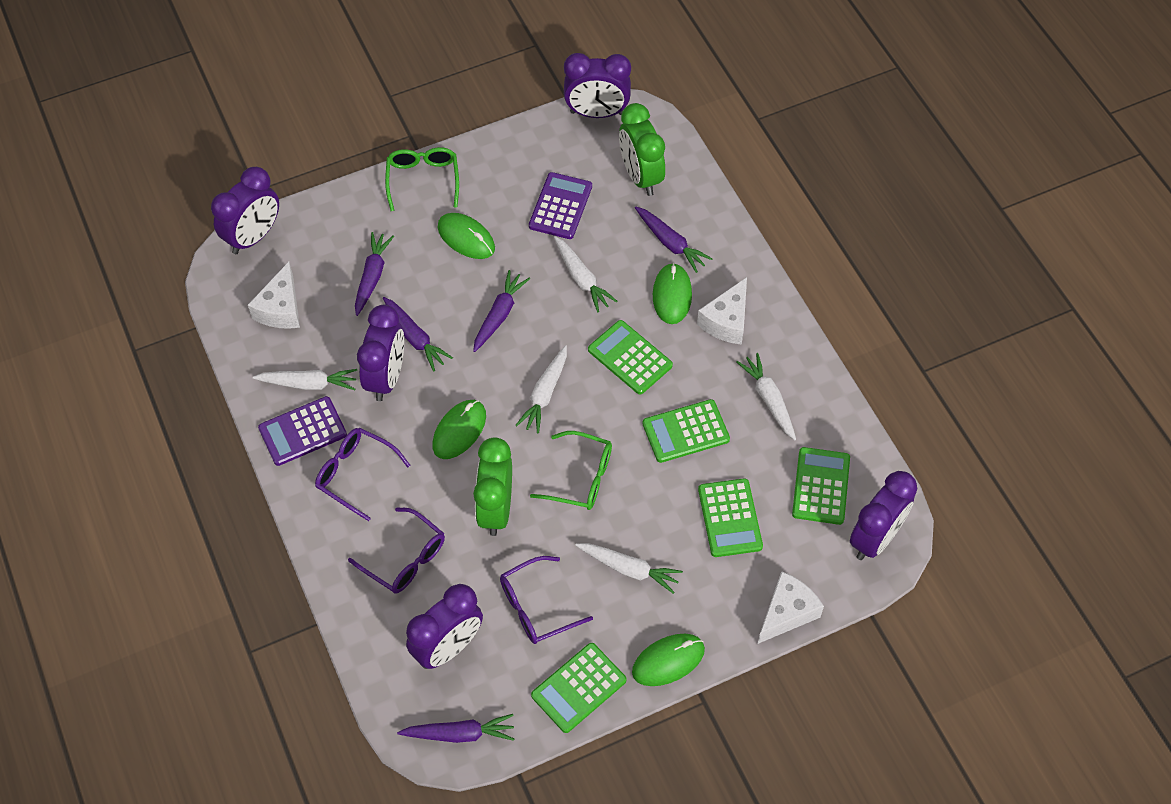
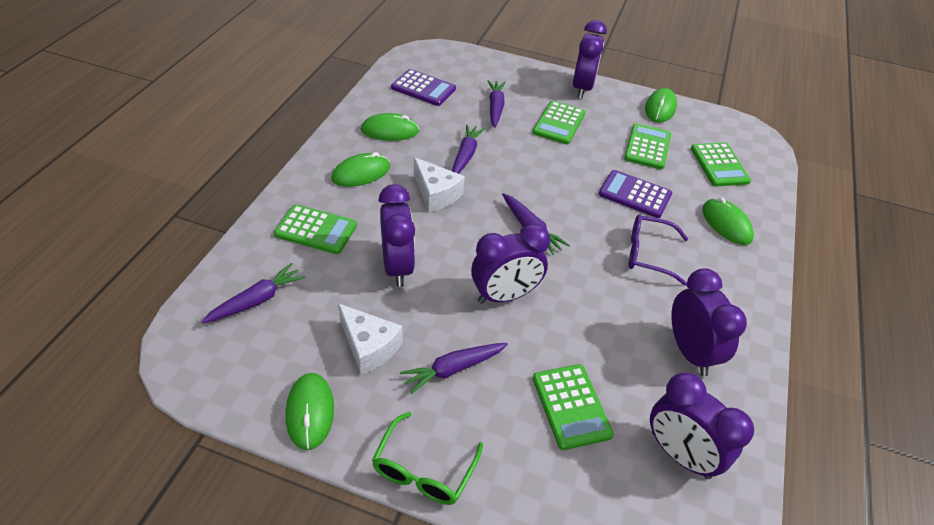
green clock: [473,437,512,536] [619,103,665,196] = 2 -> none = 0
green glasses: [385,147,459,211] [530,431,612,510] = 2 -> [372,412,483,505] = 1
green mouse: [432,400,486,459] [438,213,495,259] [632,634,705,686] [653,263,692,324] = 4 -> [286,373,334,450] [331,152,390,187] [361,113,419,141] [645,88,677,123] [702,197,754,245] = 5
purple glasses: [315,428,411,521] [348,507,445,594] [500,556,593,644] = 3 -> [629,215,688,286] = 1
white carrot: [253,369,357,390] [516,345,567,433] [554,236,618,312] [575,543,683,594] [736,353,796,440] = 5 -> none = 0
white cheese: [248,262,300,329] [697,277,747,345] [757,571,824,644] = 3 -> [338,303,403,375] [414,157,465,212] = 2

